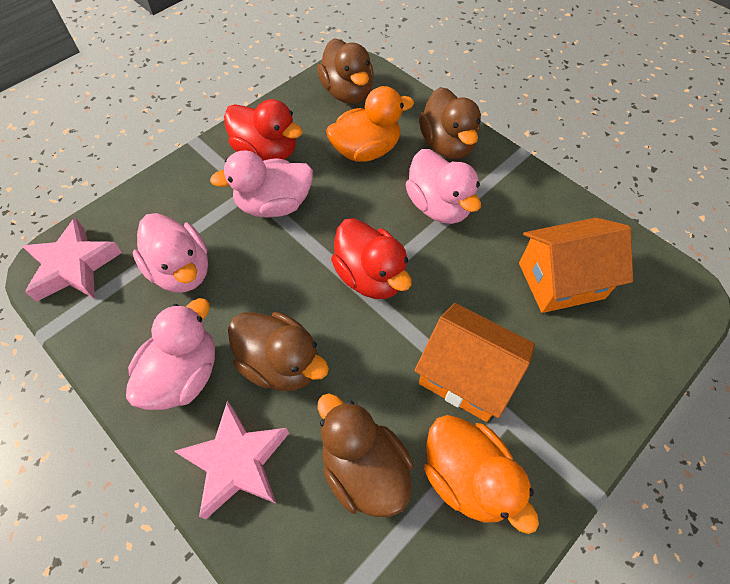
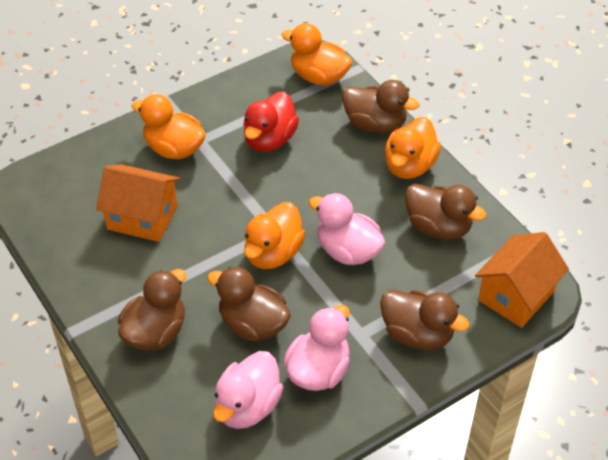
brown duck: [228,312,329,391] [317,39,374,104] [317,393,413,517] [419,87,481,159] = 4 -> [118,269,186,351] [207,267,291,341] [342,80,419,133] [380,290,469,350] [405,184,486,240] = 5
orange duck: [326,86,414,162] [424,415,539,534] = 2 -> [132,94,206,159] [244,202,305,269] [282,23,353,85] [385,117,441,179] = 4
pink duck: [126,298,215,410] [133,213,208,293] [210,150,313,218] [405,149,481,224] = 4 -> [213,351,284,429] [283,305,350,391] [309,193,385,265] = 3
pink star: [22,217,122,302] [174,401,289,519] = 2 -> none = 0
red duck: [224,99,303,161] [331,218,411,299] = 2 -> [243,92,299,152] = 1

